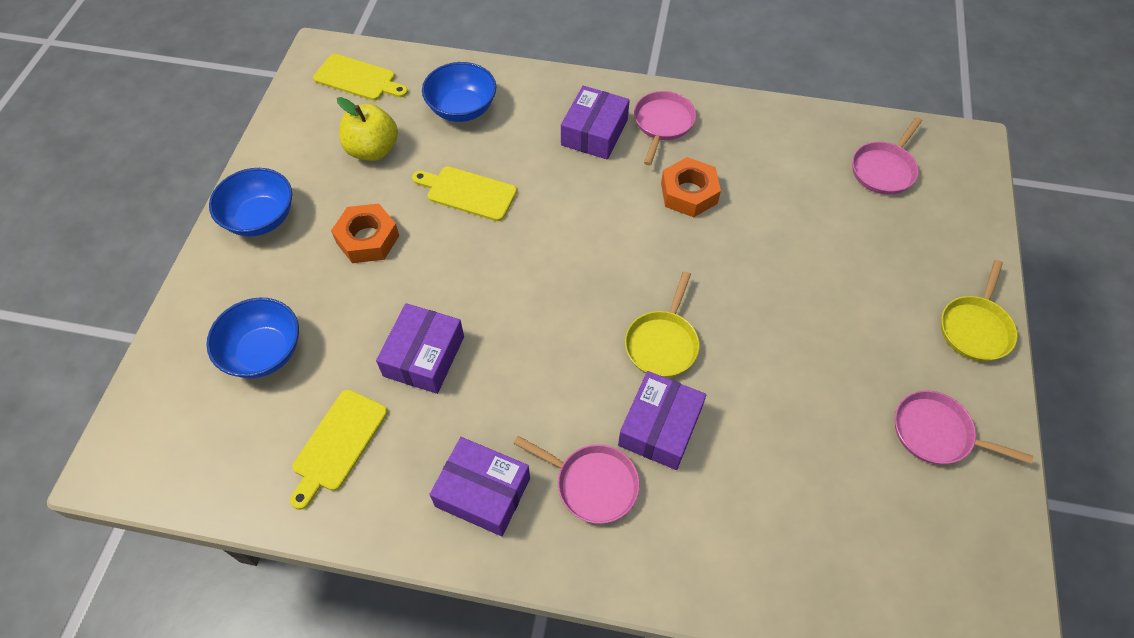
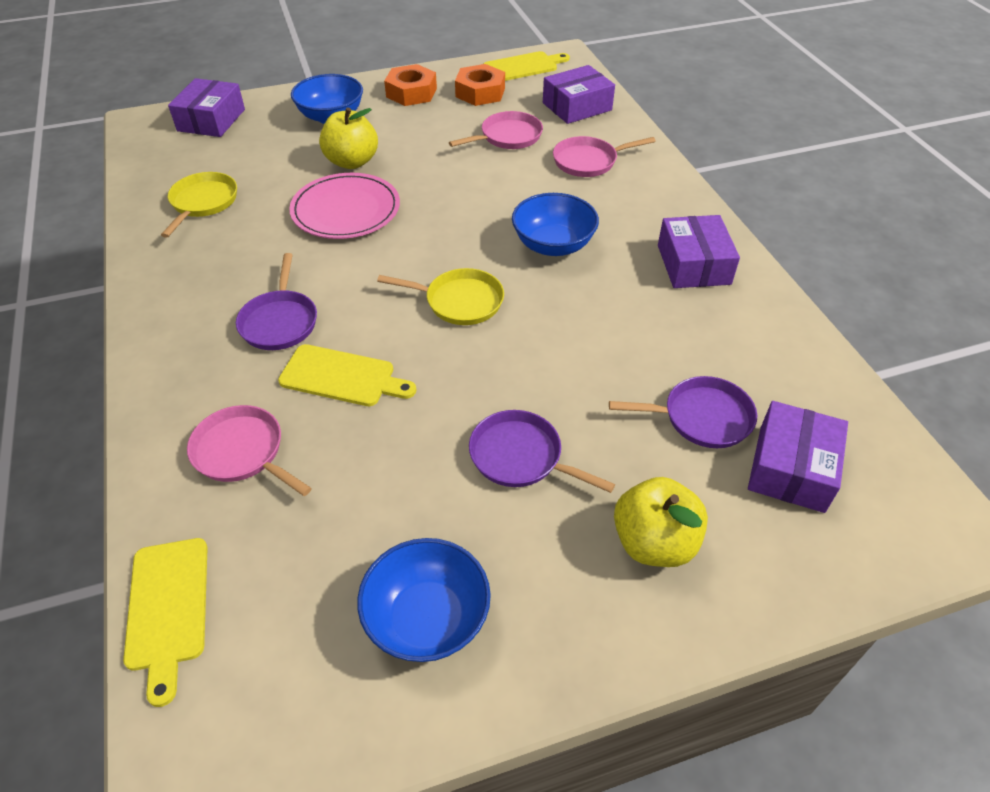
pink pan: [513,436,640,524] [634,91,696,165] [852,117,922,195] [895,390,1033,464] = 4 -> [187,405,312,496] [449,111,543,149] [553,136,656,177] = 3
pink plate: none = 0 -> [289,173,400,239] = 1
purple pan: none = 0 -> [236,253,317,350] [469,410,615,493] [609,376,757,448] = 3
yellow apple: [337,97,398,161] = 1 -> [319,107,378,169] [614,477,708,567] = 2

